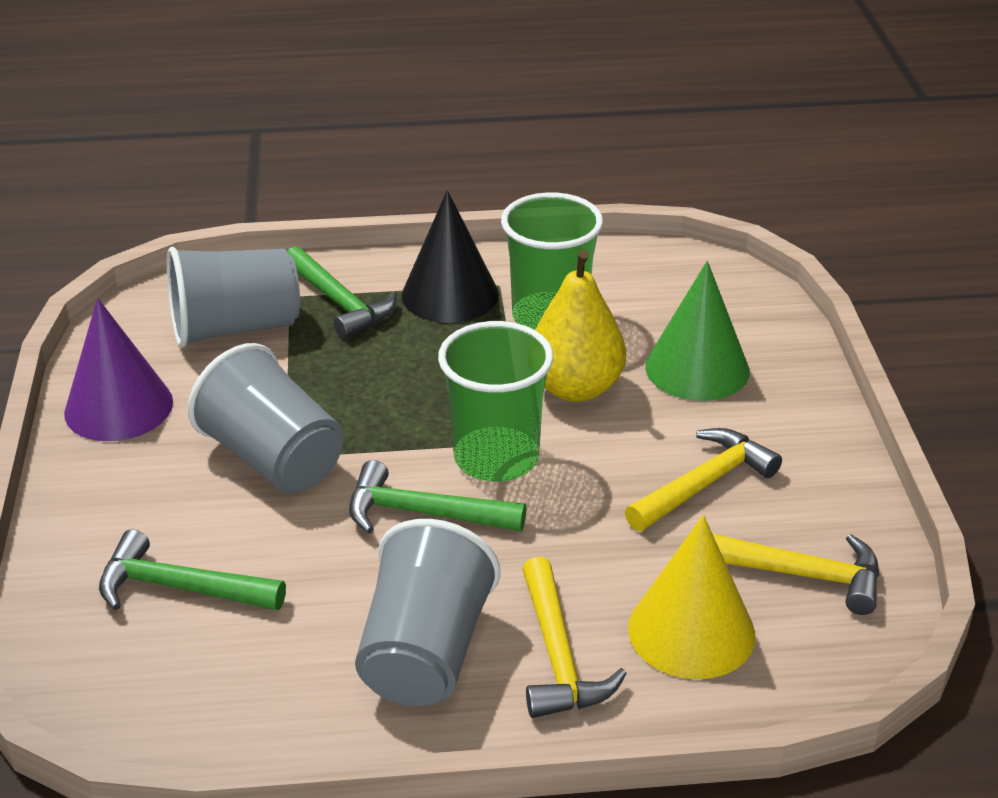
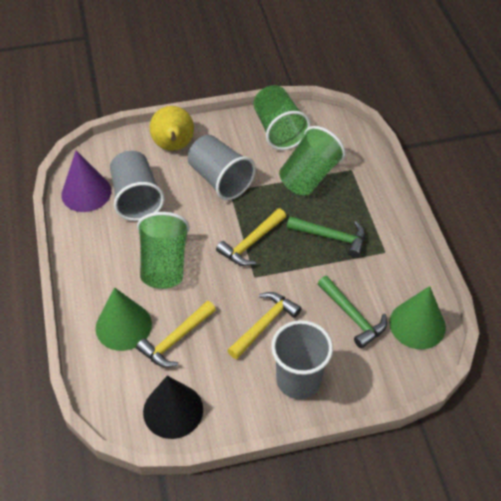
green cone: [645,261,750,401] = 1 -> [96,287,152,351] [389,286,446,349] = 2
green cup: [438,321,553,482] [501,192,603,330] = 2 -> [137,212,190,289] [253,85,311,150] [279,126,346,195] = 3
green hammer: [99,529,286,610] [287,246,396,339] [349,460,526,534] = 3 -> [287,216,365,258] [317,276,387,349] = 2
yellow cone: [628,515,755,679] = 1 -> none = 0

